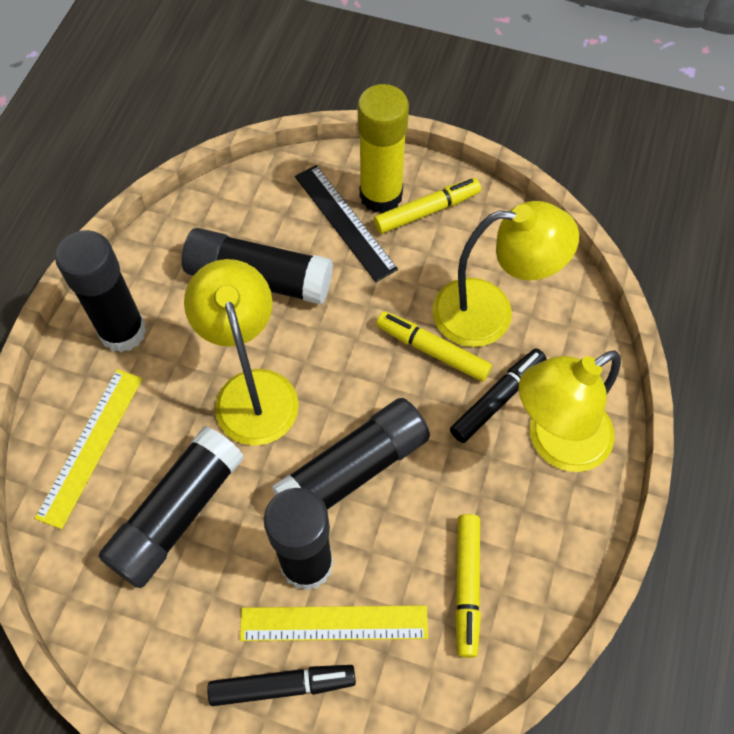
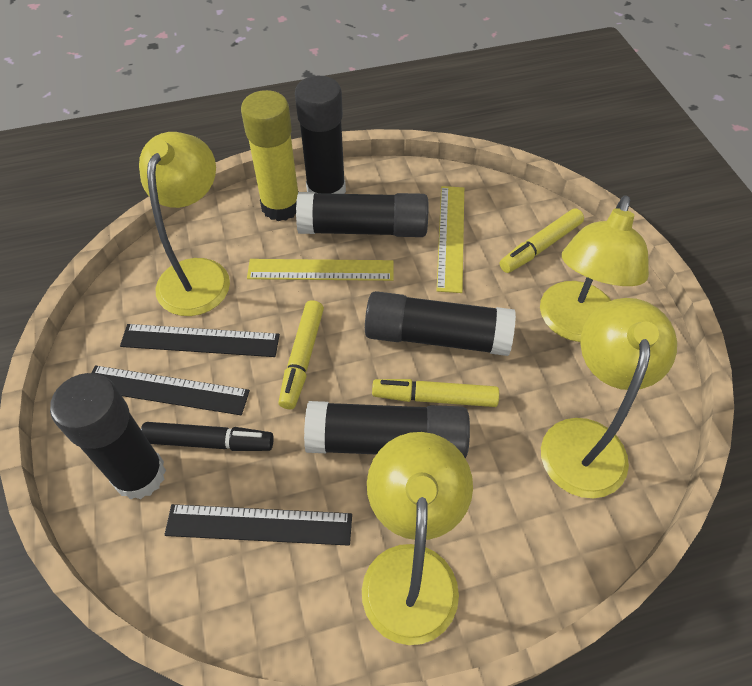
black marker: [207,665,356,706] [450,349,546,443] = 2 -> [141,422,274,451] = 1
black ruler: [295,165,398,282] = 1 -> [92,365,250,415] [120,324,280,357] [164,504,352,546] = 3
yellow lamp: [184,259,299,446] [432,201,579,347] [519,350,621,472] = 3 -> [139,132,230,316] [362,432,473,645] [540,195,649,342] [541,298,677,498] = 4

